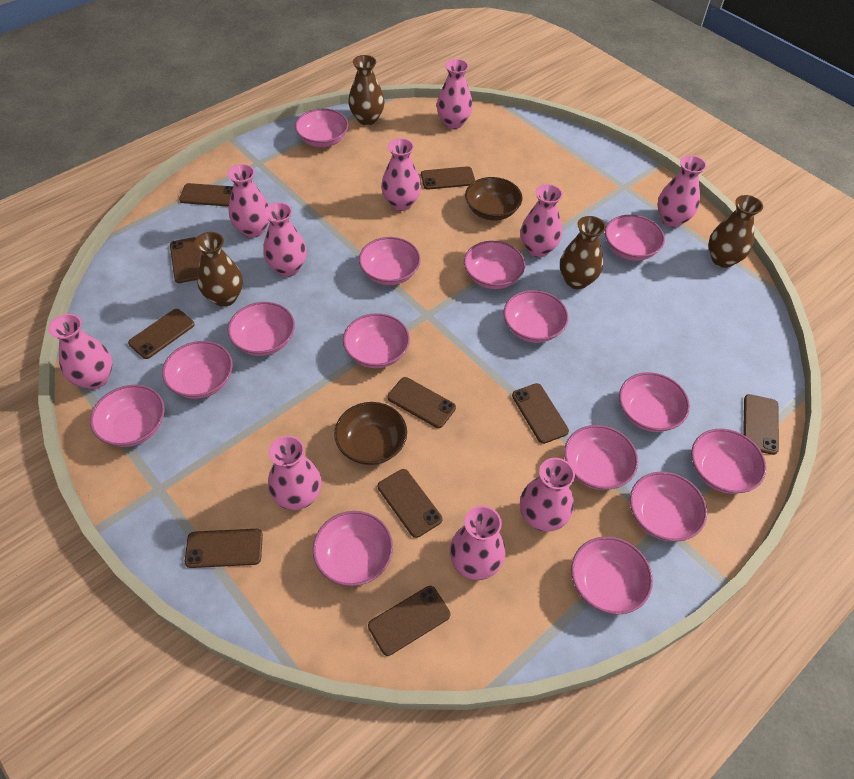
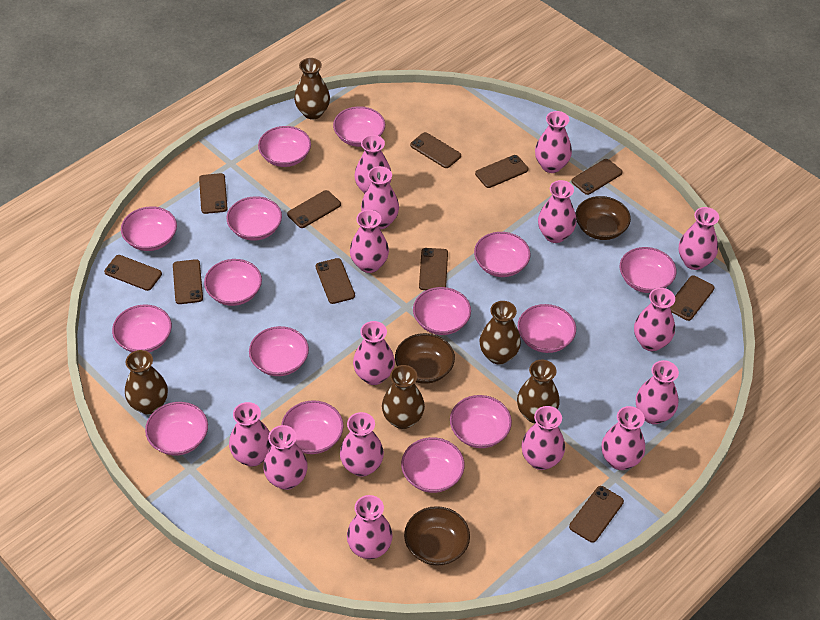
brown bowl: [334,402,407,465] [465,177,523,220] = 2 -> [395,333,455,384] [404,506,470,566] [576,196,631,240] = 3
brown phone: [128,309,195,359] [170,237,201,283] [179,183,233,207] [185,529,263,568] [368,586,450,656] [378,469,442,538] [387,377,456,428] [421,166,475,190] [512,383,569,444] [743,394,779,455] = 10 -> [104,255,162,291] [173,259,203,304] [199,173,228,214] [287,190,341,228] [315,258,355,304] [410,132,461,168] [419,248,448,290] [475,155,528,188] [569,486,624,543] [571,159,623,195] [670,275,715,321] = 11
brown vase: [194,232,243,307] [348,55,385,125] [560,216,606,289] [709,195,763,268] = 4 -> [125,350,168,414] [294,58,330,120] [382,365,425,429] [480,301,521,365] [517,360,560,423] = 5
pink vase: [48,314,112,389] [227,164,269,238] [263,202,307,277] [268,436,322,510] [381,138,421,211] [437,59,473,129] [450,506,505,580] [520,458,575,532] [521,184,563,257] [657,155,707,227] = 10 -> [229,402,272,467] [263,425,308,490] [340,412,384,477] [347,495,393,559] [350,210,389,273] [353,321,395,385] [354,135,392,194] [361,166,399,229] [521,406,565,470] [535,111,572,173] [538,180,576,243] [602,406,645,470] [634,288,675,351] [636,360,679,424] [679,207,719,270] = 15

